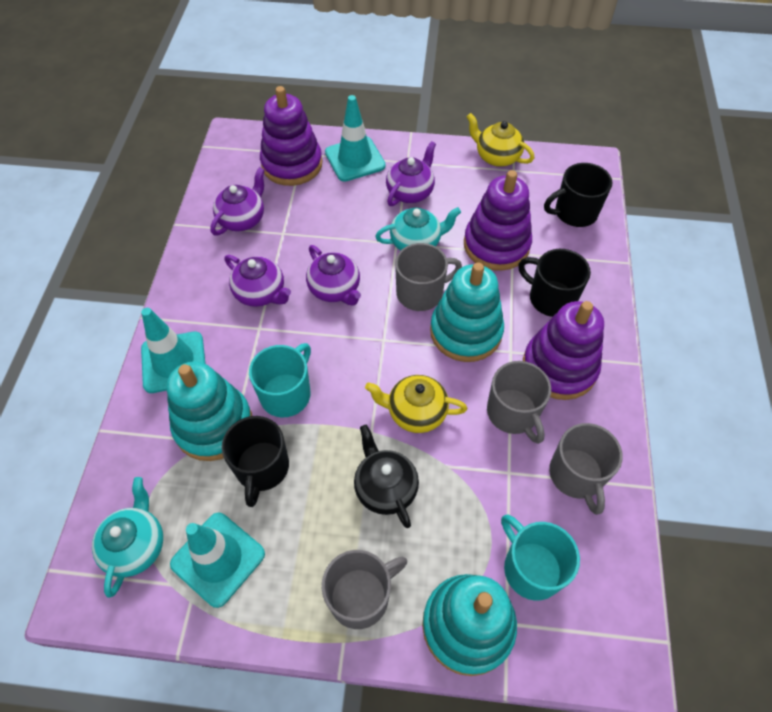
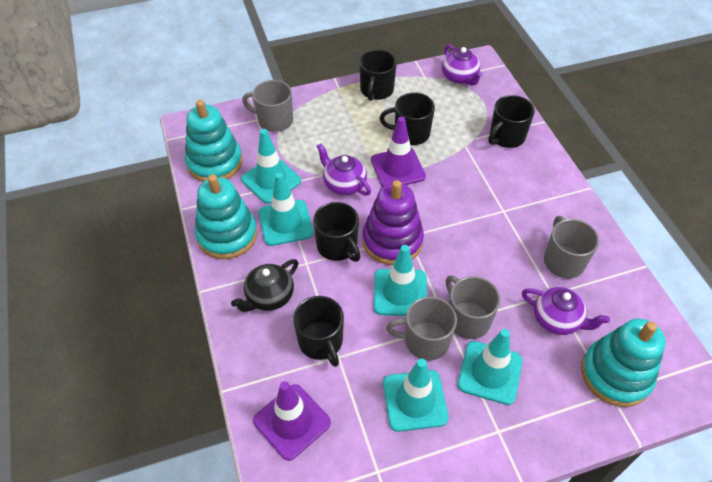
black mug: [222,416,289,507] [518,249,591,317] [544,163,612,227] = 3 -> [293,296,344,367] [313,202,361,262] [359,50,397,101] [380,92,435,145] [489,95,535,148] = 5
purple stacking toy: [260,86,322,186] [464,170,532,271] [523,301,604,400] = 3 -> [362,180,424,265] = 1
purple teapot: [210,167,265,235] [225,255,291,307] [306,245,361,306] [386,141,436,206] = 4 -> [316,143,371,196] [442,44,483,86] [522,286,610,335] = 3
purple traffic cone: none = 0 -> [253,381,331,461] [371,117,426,187] = 2
turquoise mug: [249,343,311,417] [501,515,580,601] = 2 -> none = 0
turquoise teapot: [92,477,163,598] [375,207,461,251] = 2 -> none = 0
turquoise traffic cone: [141,308,206,393] [170,513,265,608] [325,95,386,182] = 3 -> [241,129,301,204] [259,172,314,246] [374,245,427,316] [383,359,449,432] [458,329,523,405] = 5
yellow teapot: [365,375,467,433] [467,113,534,167] = 2 -> none = 0

